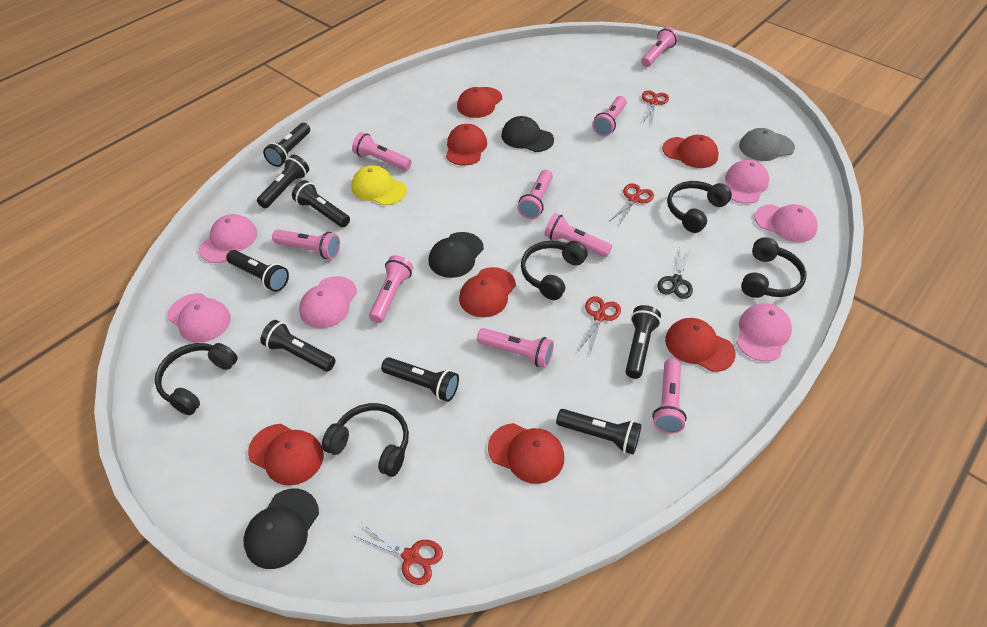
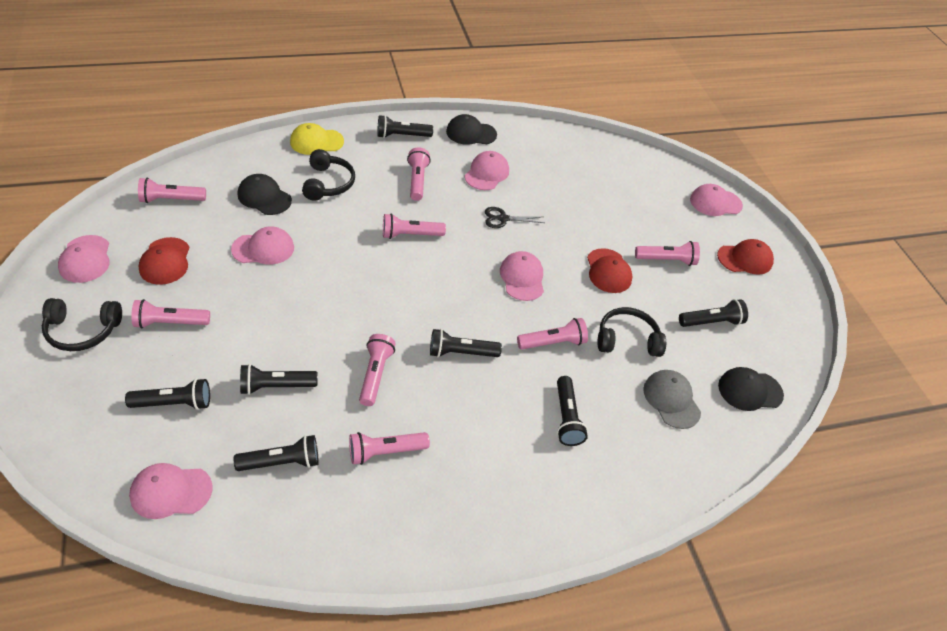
black flashlight: [226,250,289,292] [257,155,309,208] [260,320,336,371] [263,123,310,167] [292,180,350,227] [381,357,459,402] [556,409,641,455] [625,305,661,379] = 8 -> [125,378,210,410] [234,435,319,471] [240,364,318,395] [377,115,433,138] [430,329,502,357] [557,376,588,446] [679,299,748,327] = 7
black headphones: [155,343,238,415] [322,403,409,477] [521,241,588,300] [667,181,732,233] [741,237,806,298] = 5 -> [42,298,122,351] [302,149,355,201] [597,307,666,357] = 3
pink flashlight: [272,229,340,259] [352,132,412,170] [369,255,413,323] [477,328,554,368] [517,170,553,219] [544,213,612,257] [592,96,627,136] [641,27,678,67] [652,359,687,434] = 9 -> [131,299,210,328] [138,178,206,203] [349,432,430,465] [359,334,396,406] [383,213,446,239] [407,147,431,201] [517,318,588,350] [635,241,700,266] = 8
red cap: [248,424,323,486] [446,124,487,165] [457,87,502,118] [459,267,516,317] [488,423,564,484] [662,135,719,168] [665,318,736,372] = 7 -> [139,237,190,285] [587,248,633,293] [717,239,774,275] = 3
red scissors: [355,523,443,585] [579,296,621,354] [610,183,654,225] [642,90,669,123] = 4 -> none = 0

